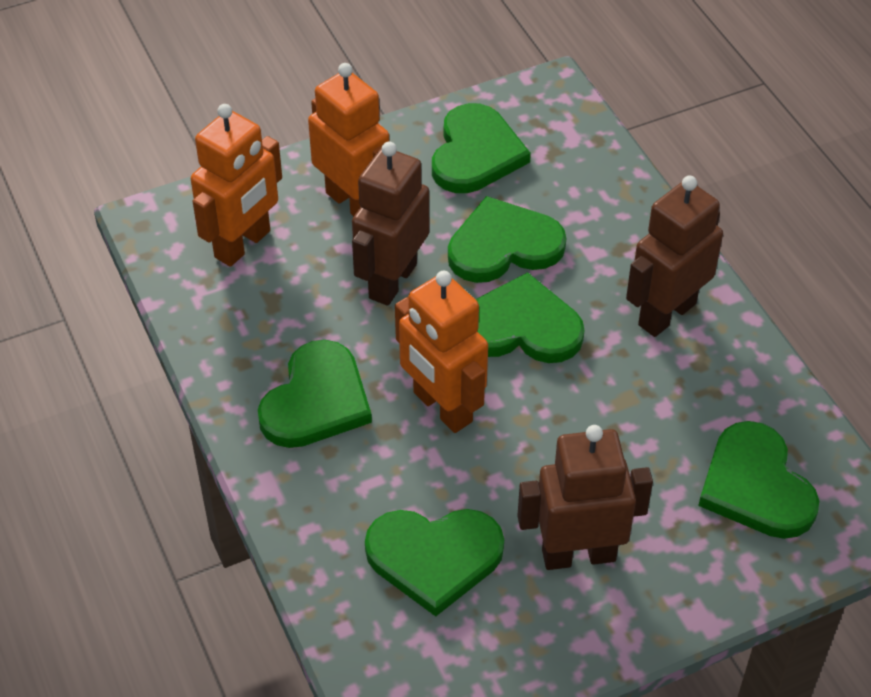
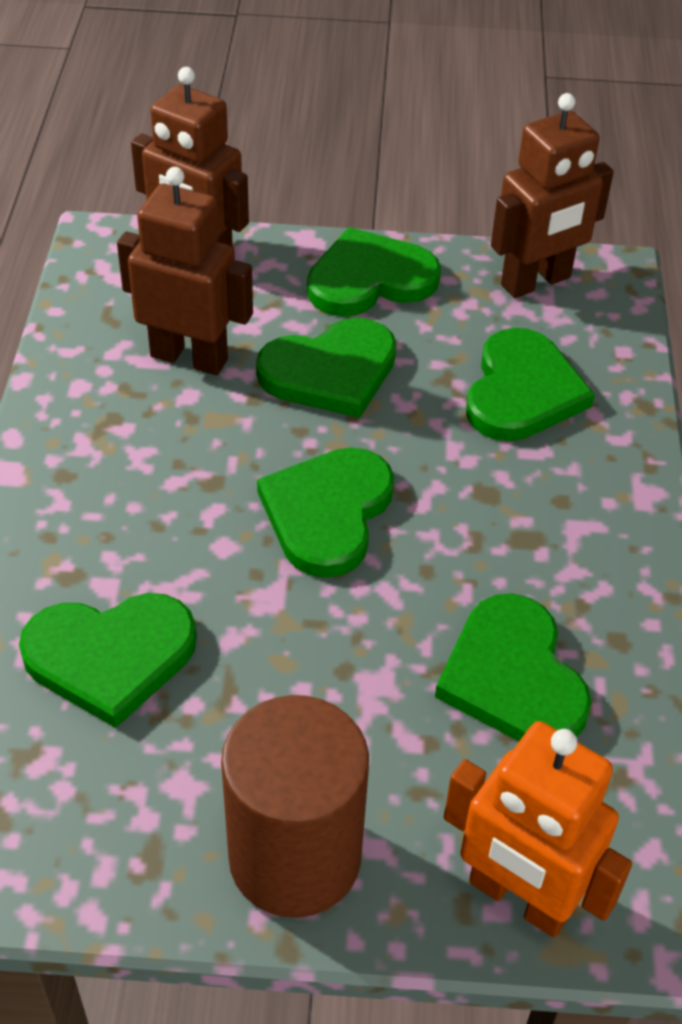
brown cylinder: none = 0 -> [221,695,369,918] = 1
orange robot: [191,104,282,267] [308,63,389,216] [395,271,488,433] = 3 -> [444,721,632,937] = 1

